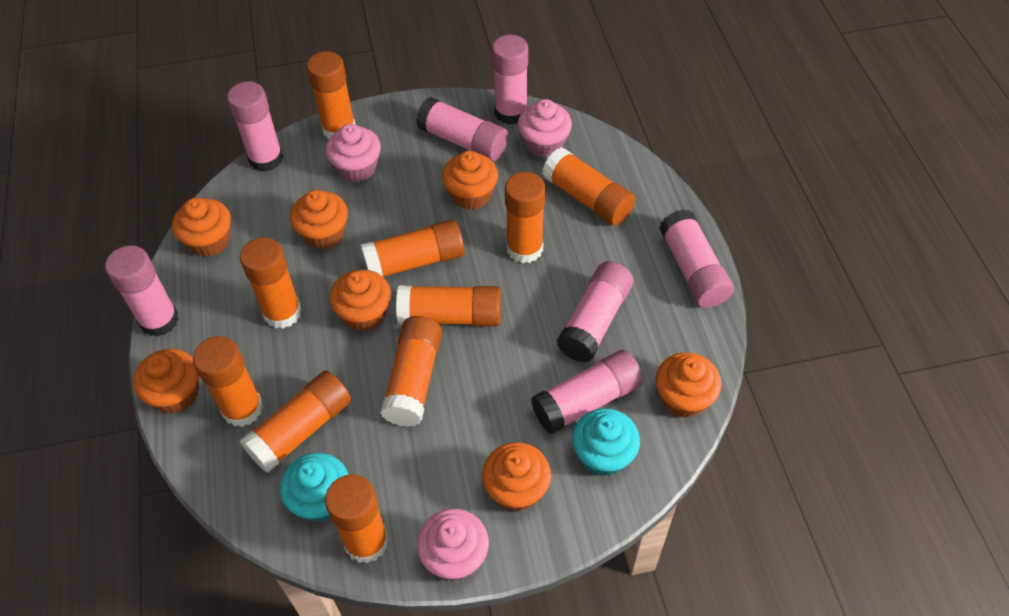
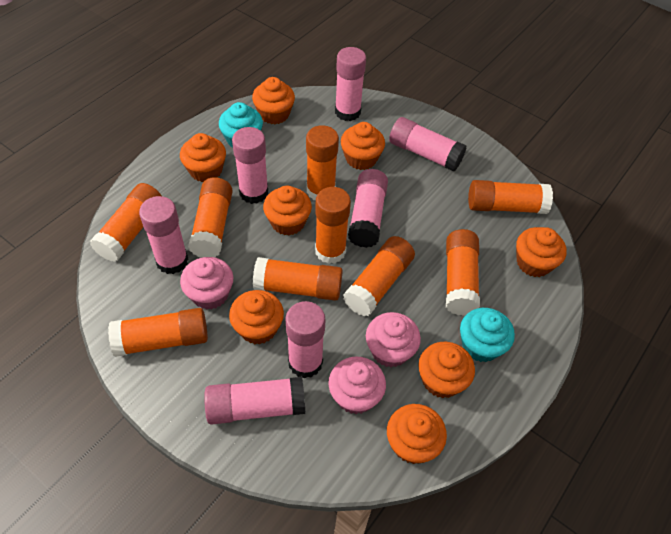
orange cupcake: [133,349,199,414] [172,198,231,257] [290,190,348,249] [330,269,391,331] [442,151,498,210] [482,442,551,512] [656,352,722,418] = 7 -> [180,133,226,182] [229,290,284,344] [252,77,295,124] [263,186,312,235] [341,122,385,170] [387,404,447,464] [418,342,475,398] [516,227,567,277] = 8
orange glue stick: [193,336,263,427] [240,237,302,328] [240,370,351,473] [307,51,355,139] [325,475,389,564] [361,220,464,277] [380,316,442,427] [396,285,501,326] [505,172,545,263] [542,147,635,226] = 10 -> [90,183,162,262] [108,308,208,357] [188,177,233,258] [253,257,343,301] [306,125,339,200] [315,187,351,264] [343,236,415,316] [446,229,480,316] [468,180,553,214] = 9

